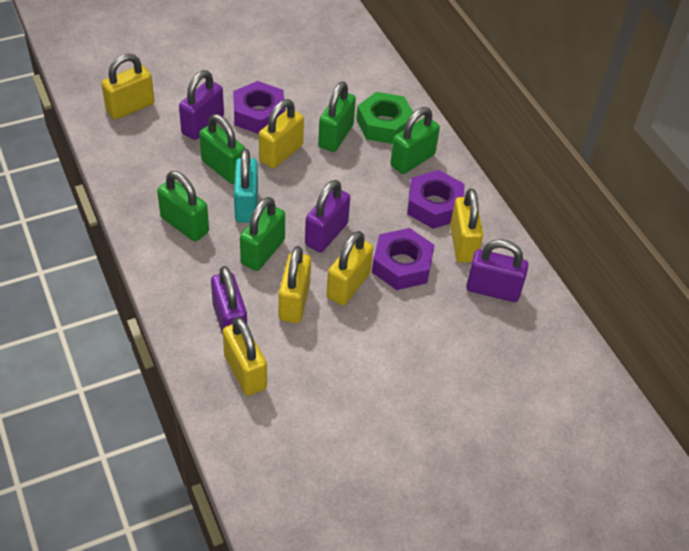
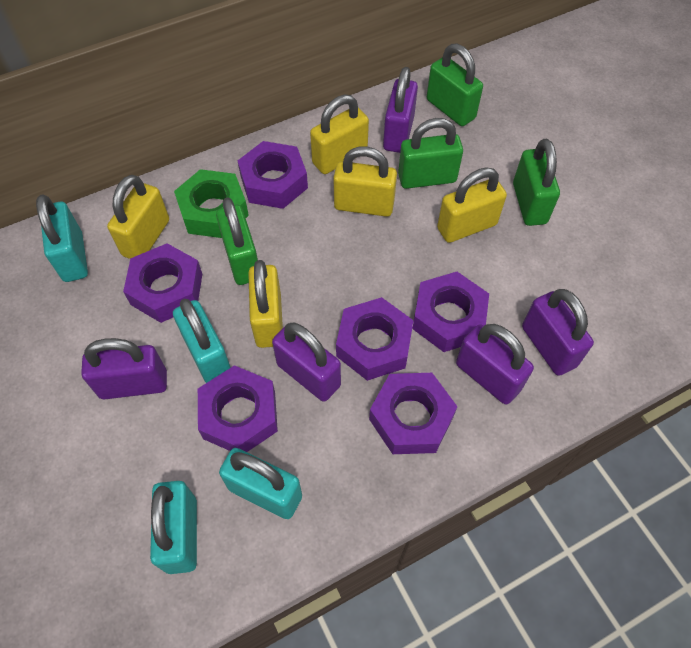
green padlock: [157,171,209,242] [199,114,245,184] [240,197,285,271] [318,81,356,152] [390,107,440,174] = 5 -> [216,197,258,285] [398,118,463,189] [427,44,483,126] [513,139,560,226] = 4
purple nut: [233,81,285,134] [372,228,435,290] [407,170,465,229] = 3 -> [123,243,202,323] [198,365,278,452] [238,141,308,209] [336,297,413,381] [369,373,458,454] [412,272,489,352] = 6
purple padlock: [179,70,224,140] [211,266,247,335] [305,180,350,252] [466,239,528,302] = 4 -> [81,338,167,399] [272,322,341,402] [383,67,418,153] [456,324,534,404] [522,289,594,376] = 5
turquoise padlock: [234,149,258,223] = 1 -> [36,194,88,282] [150,481,197,574] [173,299,231,383] [219,448,302,519] = 4
yellow padlock: [101,53,155,120] [223,317,267,396] [259,99,304,169] [278,246,311,323] [327,231,373,305] [450,188,483,263] = 6 -> [107,175,169,259] [248,260,283,348] [310,95,369,174] [333,146,397,217] [437,167,507,243] = 5

